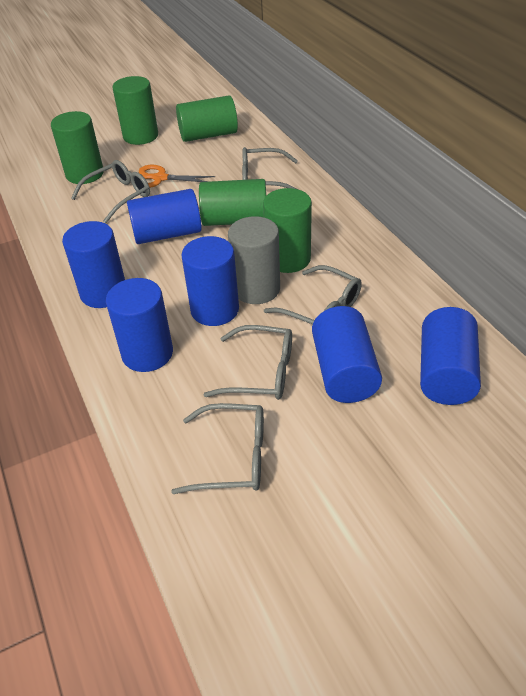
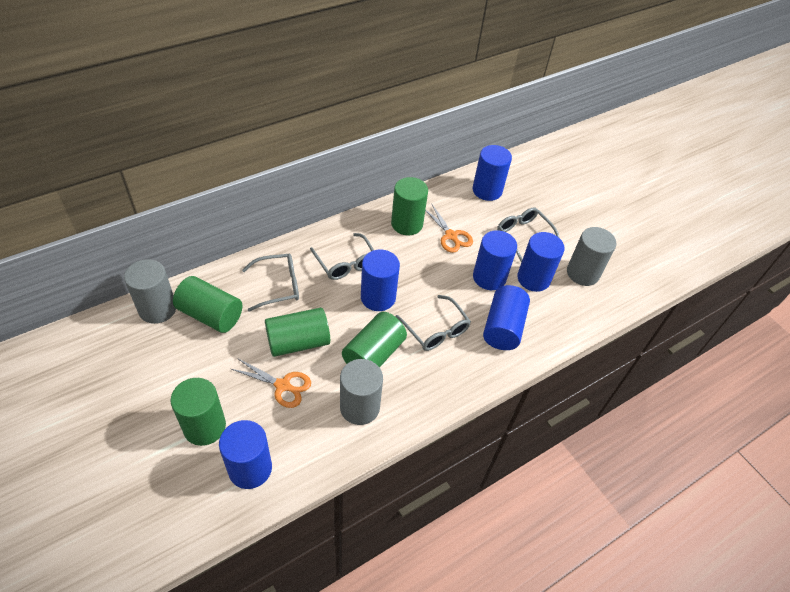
grey cylinder: [228,216,280,304] = 1 -> [124,259,176,324] [340,359,383,425] [567,227,616,286] = 3
grey glasses: [71,160,150,223] [171,403,264,494] [204,325,292,400] [242,147,298,189] [264,265,362,324] = 5 -> [242,254,299,311] [310,233,374,280] [395,295,471,351] [497,208,560,262] = 4
orange scissors: [139,165,215,188] = 1 -> [231,358,311,408] [425,205,473,253] = 2

